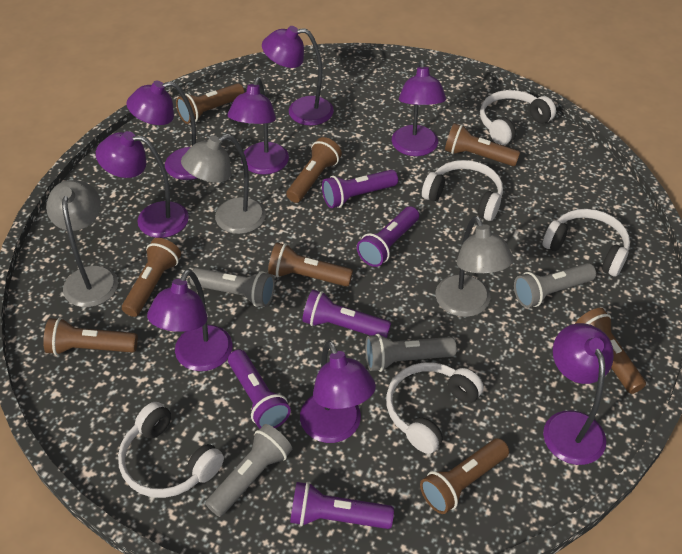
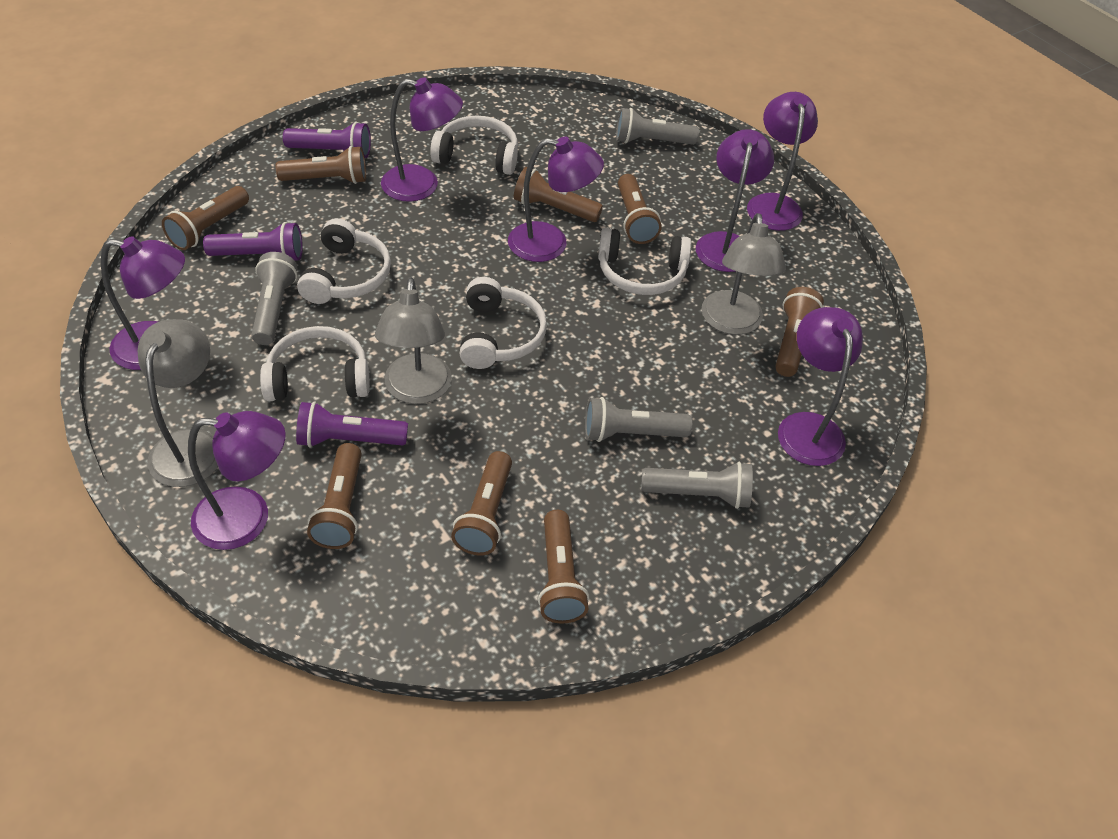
purple flashlight: [228,350,291,429] [290,482,394,529] [302,290,391,338] [322,170,398,208] [357,206,419,267] = 5 -> [203,222,303,260] [283,122,371,158] [296,401,408,448] = 3
purple lamp: [96,131,189,238] [127,81,197,180] [147,269,232,371] [228,78,289,175] [262,26,334,125] [300,341,376,443] [392,60,446,156] [543,323,614,465] = 8 -> [101,236,185,370] [188,411,286,550] [381,78,463,202] [508,137,604,262] [696,129,774,272] [747,92,818,231] [778,307,863,466] = 7

